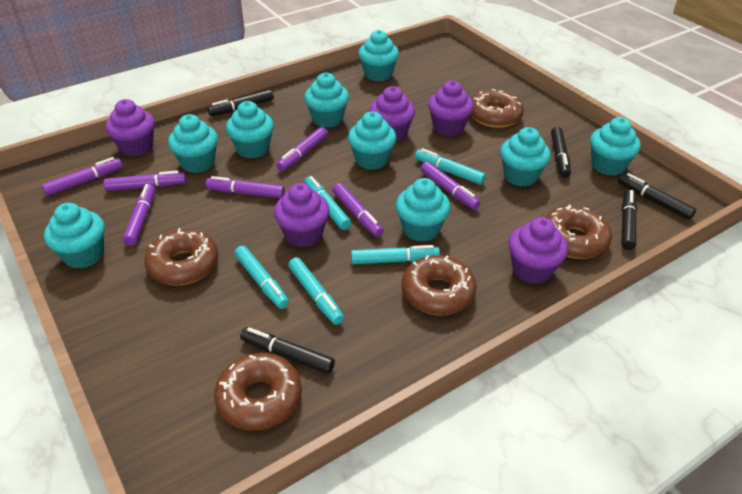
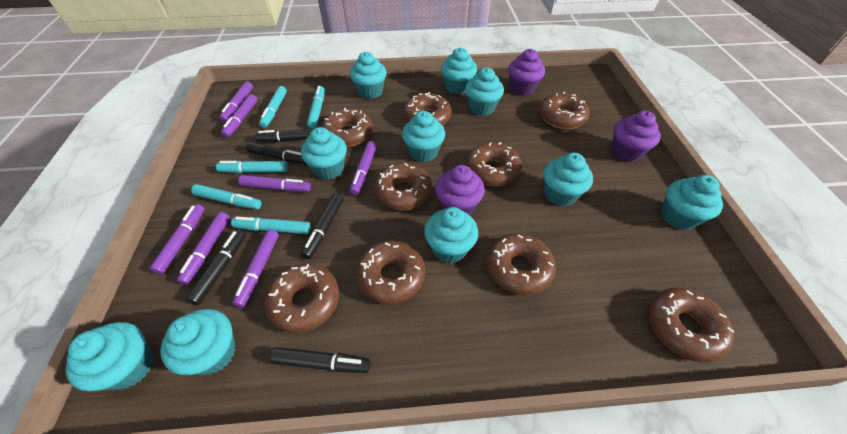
brown donut: [144,228,218,286] [214,353,302,431] [402,255,477,315] [470,89,524,128] [545,205,612,259] = 5 -> [265,264,339,333] [322,108,373,147] [356,241,425,304] [374,163,432,211] [403,92,452,126] [466,142,522,186] [487,233,556,296] [539,92,590,129] [648,288,735,363] = 9
purple cupcake: [106,99,155,157] [274,183,330,247] [369,86,415,141] [428,81,474,136] [509,217,568,284] = 5 -> [435,165,485,215] [508,49,545,96] [612,111,661,162] = 3
turquoise cupcake: [44,203,105,269] [168,114,218,173] [226,101,274,158] [304,72,349,128] [348,111,396,170] [358,30,399,81] [396,178,450,242] [500,127,551,187] [590,117,641,176] = 9 -> [66,322,154,391] [160,309,236,375] [301,127,347,180] [350,52,387,99] [402,111,445,162] [424,207,478,263] [441,48,477,94] [465,68,504,116] [543,153,593,206] [661,175,723,230] = 10

